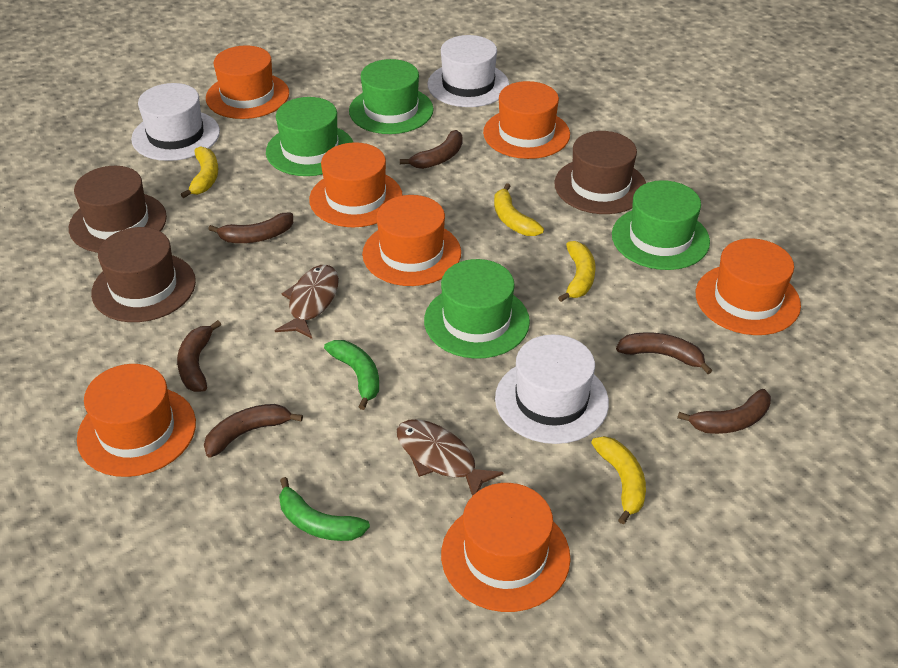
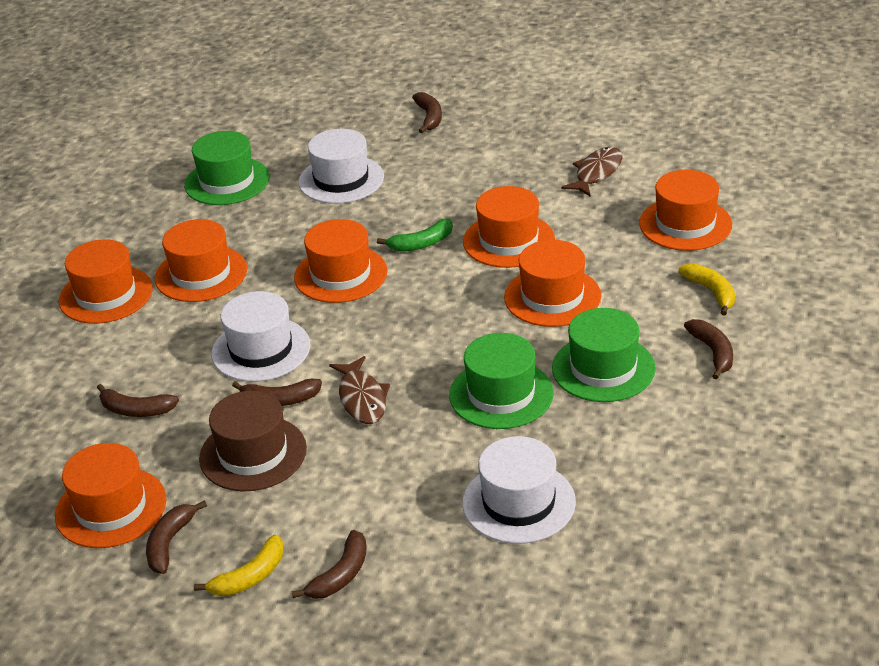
brown hat: [69,166,167,253] [91,227,196,322] [554,131,646,214] = 3 -> [199,391,307,491] = 1
green banana: [279,477,370,541] [324,340,379,410] = 2 -> [377,218,453,252] = 1
green hat: [266,97,354,176] [349,59,434,134] [424,259,530,358] [612,180,710,270] = 4 -> [184,131,269,205] [449,333,554,429] [552,308,656,402] = 3
yellow banana: [181,146,218,198] [494,183,544,236] [558,241,596,302] [591,436,646,524] = 4 -> [194,535,284,596] [678,263,735,316] = 2

